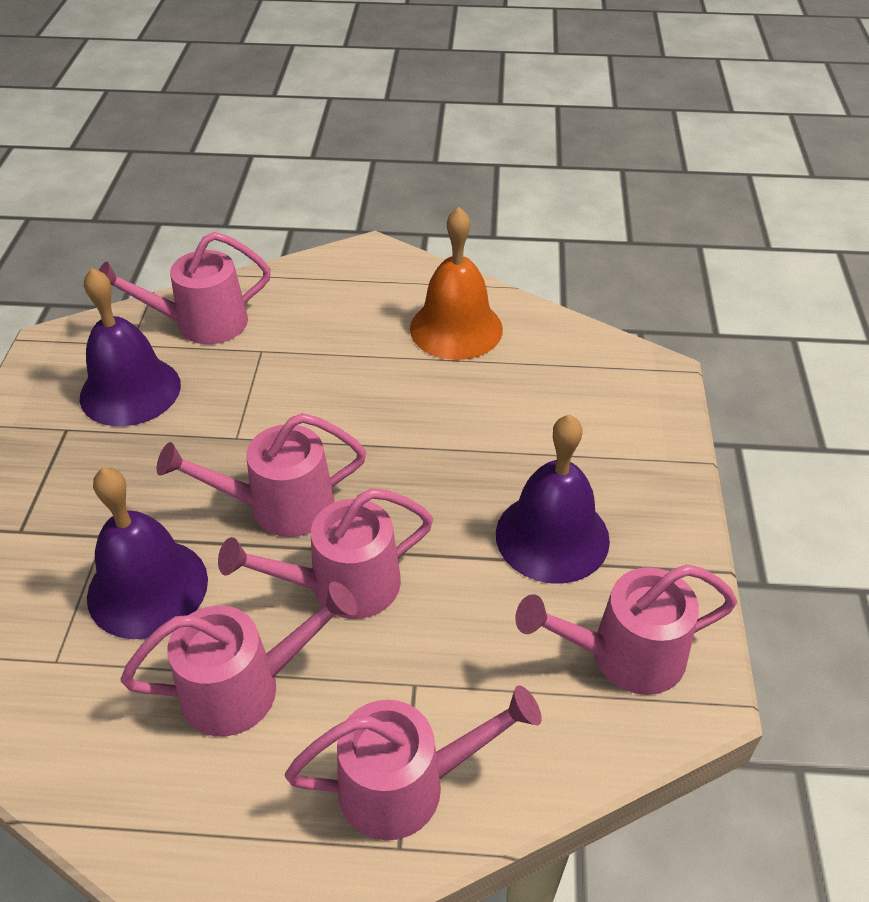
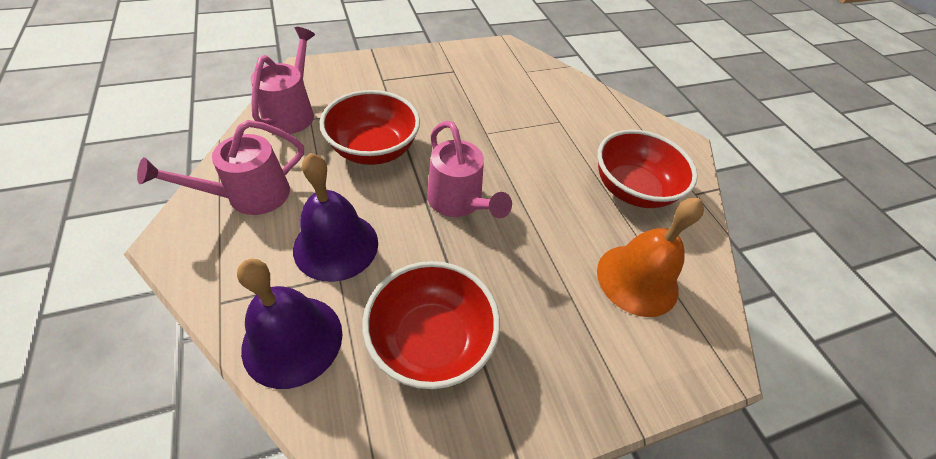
pink watering can: [99,232,271,344] [121,582,357,737] [156,413,366,537] [218,488,433,619] [285,685,542,840] [515,564,737,695] = 6 -> [137,120,304,215] [251,27,315,134] [427,121,512,218] = 3
purple bell: [80,268,181,426] [87,467,208,639] [496,415,610,583] = 3 -> [237,259,342,389] [293,153,378,282] = 2
red bowl: none = 0 -> [320,90,420,165] [362,261,500,389] [598,130,698,208] = 3

